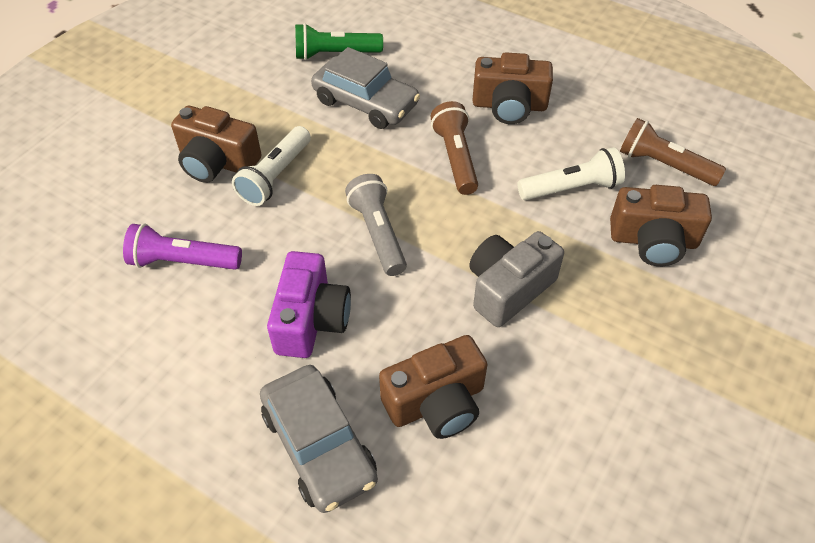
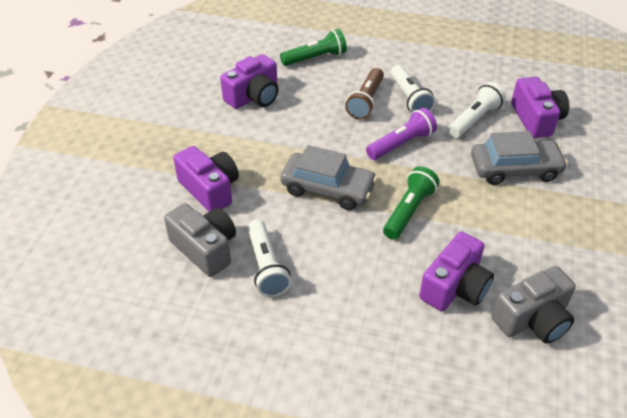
brown camera: [171,106,261,183] [379,335,488,439] [472,52,553,124] [610,185,712,266] = 4 -> none = 0
brown flashlight: [431,101,478,195] [620,118,726,186] = 2 -> [345,68,384,120] = 1
green flashlight: [295,23,383,60] = 1 -> [280,29,347,66] [383,166,439,240] = 2
grey camera: [469,231,564,327] = 1 -> [164,203,236,277] [491,266,576,344] = 2
grey flashlight: [345,174,407,276] = 1 -> none = 0
purple camera: [267,251,351,358] = 1 -> [173,146,239,212] [220,54,278,109] [419,232,494,311] [511,77,569,138] = 4
white flashlight: [232,126,311,206] [518,147,625,200] = 2 -> [248,220,291,297] [391,65,436,112] [448,82,506,138] = 3

